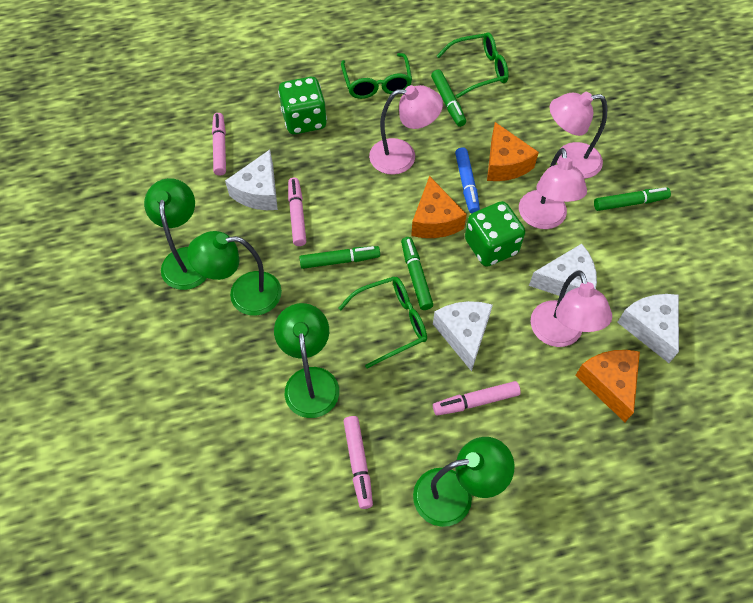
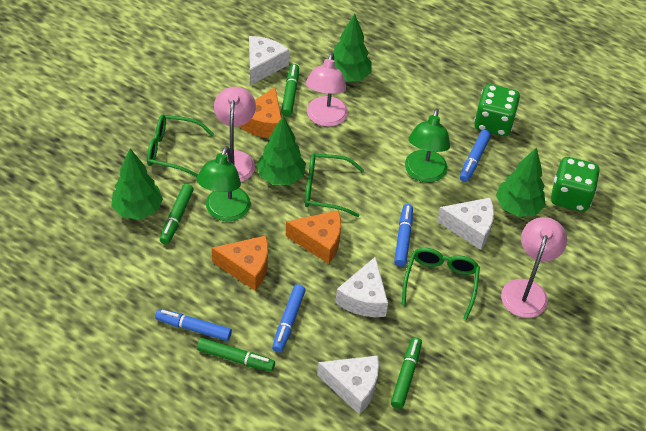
blue marker: [455,147,480,213] = 1 -> [155,309,232,341] [272,284,306,353] [394,204,413,267] [460,130,491,182] = 4
green lamp: [144,178,207,290] [187,231,282,316] [274,303,339,418] [413,437,515,527] = 4 -> [197,146,251,221] [405,108,450,183] = 2
green tree: none = 0 -> [111,148,163,220] [257,116,306,185] [334,14,371,82] [496,147,546,217] = 4
pink lamp: [369,85,443,175] [519,148,587,229] [530,271,612,347] [550,92,607,179] = 4 -> [214,87,256,182] [306,53,348,127] [501,217,567,318] = 3
pink marker: [212,113,226,176] [288,178,306,246] [344,416,373,509] [433,381,521,416] = 4 -> none = 0

